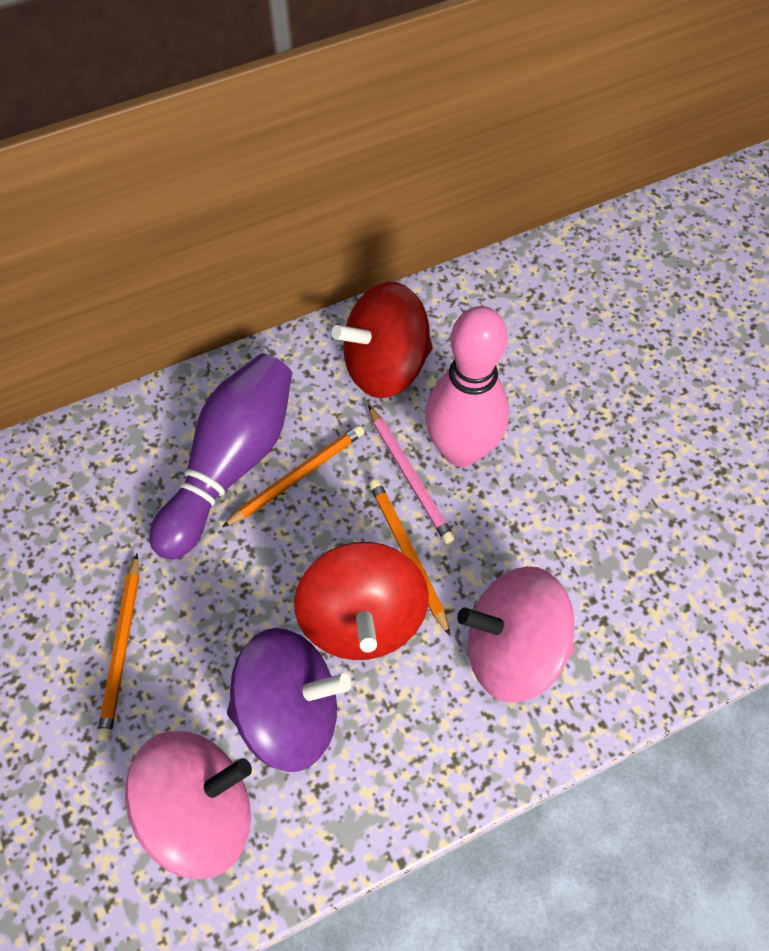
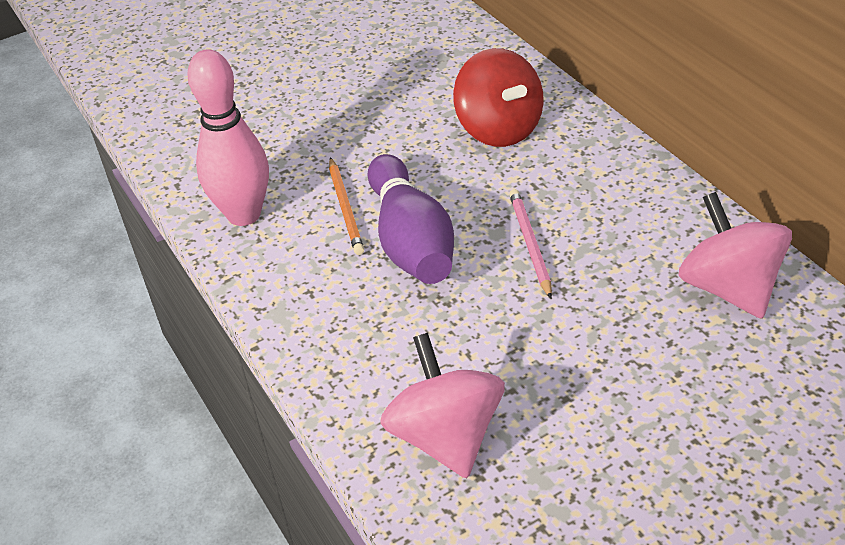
orange pencil: [97,554,139,741] [222,425,364,527] [369,479,450,636] = 3 -> [329,157,364,255] = 1
purple spinning top: [227,628,351,772] = 1 -> none = 0
red spinning top: [294,542,429,660] [332,282,433,398] = 2 -> [453,48,544,147] = 1

